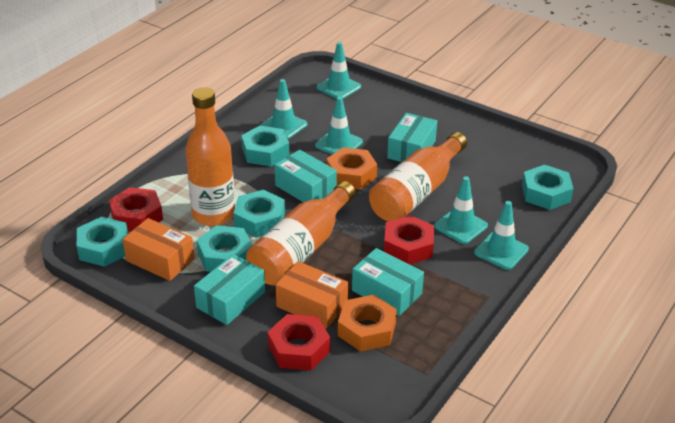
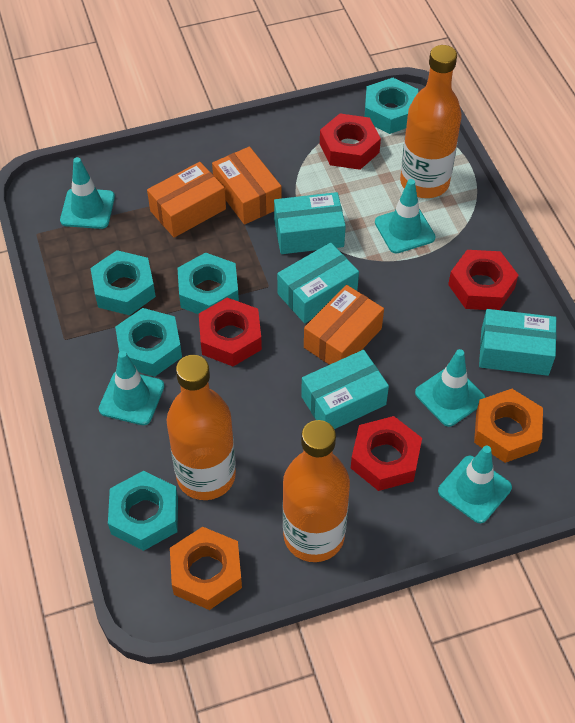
orange box: [123,218,194,281] [276,261,348,329] = 2 -> [147,162,226,238] [212,146,282,225] [304,285,384,365] = 3
red nut: [109,187,163,232] [268,314,330,370] [384,215,434,264] = 3 -> [199,297,262,366] [320,114,381,170] [351,416,422,491] [448,250,518,310] = 4

